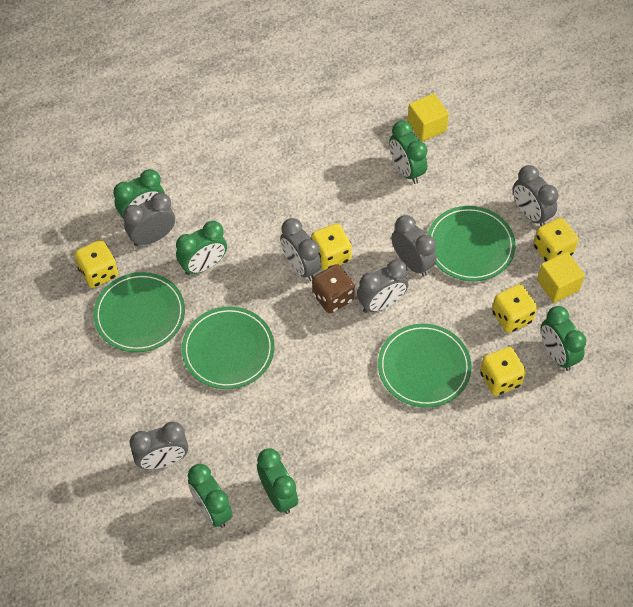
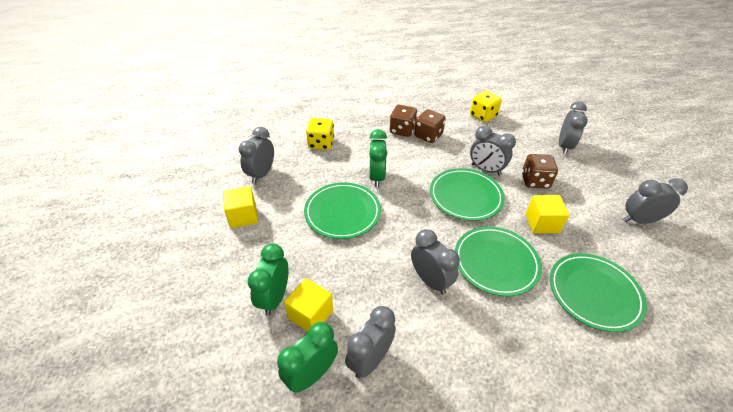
brown dice: [312,264,355,314] = 1 -> [389,105,417,137] [414,109,446,143] [522,154,558,189] = 3
green clock: [114,169,165,219] [176,221,227,275] [188,464,232,528] [257,448,298,514] [389,120,427,184] [541,306,586,371] = 6 -> [248,243,289,316] [277,322,338,393] [369,129,387,187] = 3
yellow cube: [407,93,449,142] [537,252,585,303] = 2 -> [223,186,258,228] [284,278,333,332] [526,195,569,233] = 3
yellow dice: [74,240,118,288] [311,223,352,270] [480,347,526,396] [492,284,537,333] [533,217,578,262] = 5 -> [306,118,334,150] [470,91,502,122] = 2

